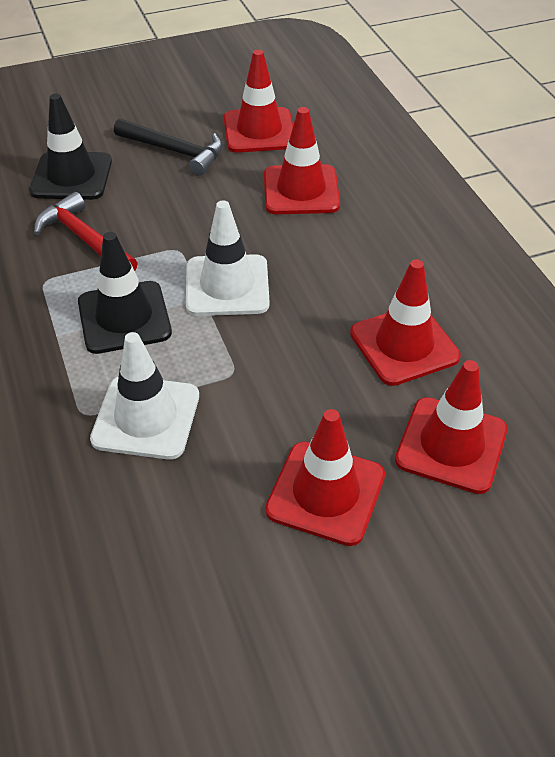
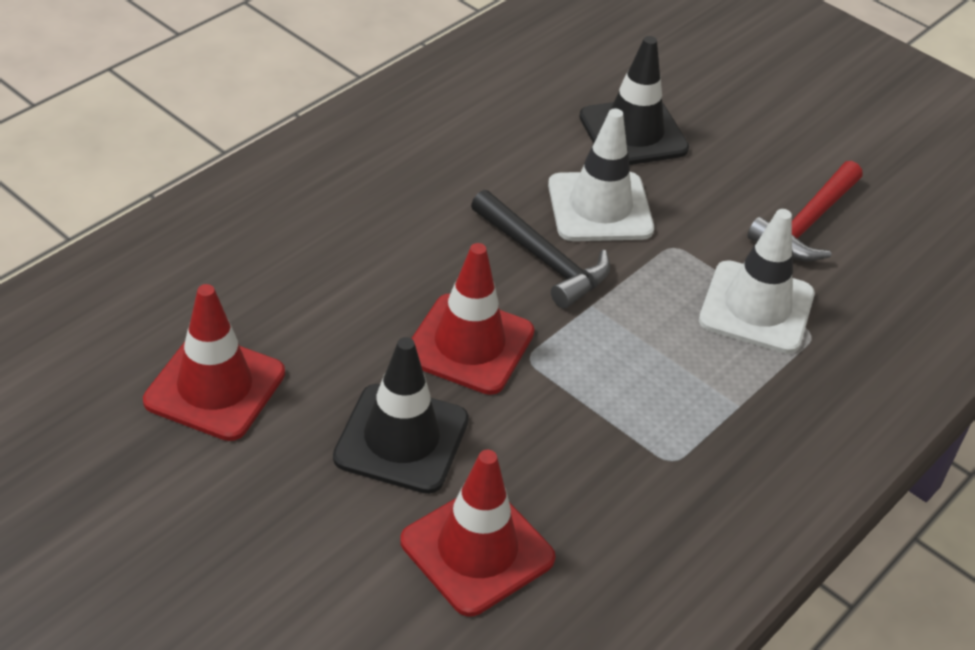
red traffic cone: [224,50,293,153] [264,107,340,214] [265,409,385,546] [350,259,461,386] [395,360,508,494] = 5 -> [143,284,285,441] [400,450,556,616] [411,243,535,395] = 3

